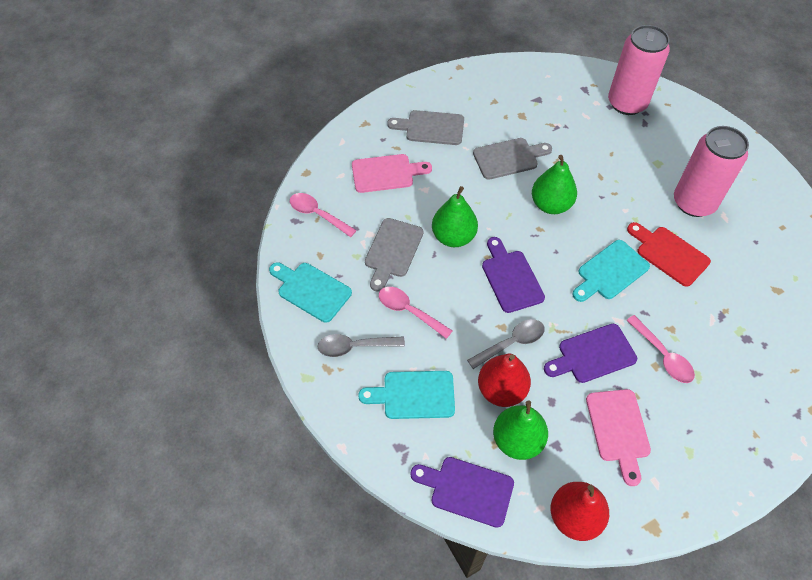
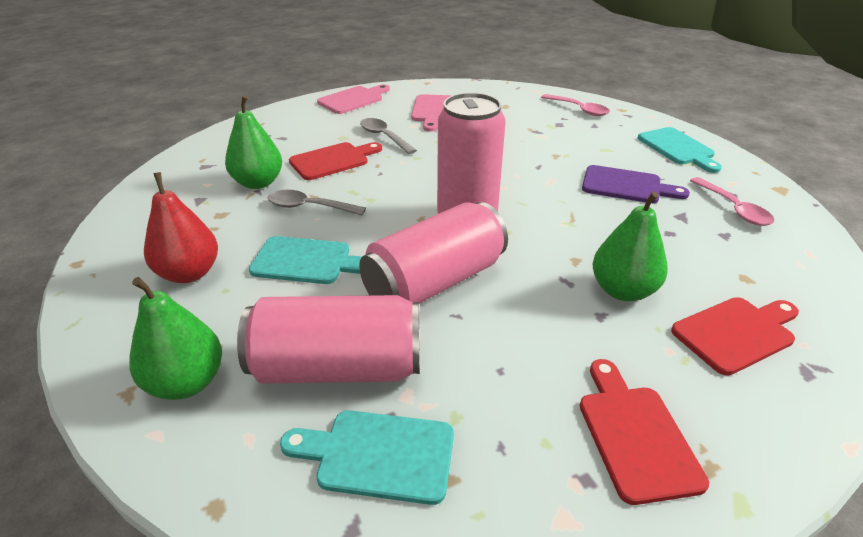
grey cutting board: [365,218,423,292] [387,110,464,145] [473,138,552,180] = 3 -> none = 0
pink can: [608,25,670,115] [674,126,749,217] = 2 -> [237,295,420,383] [359,202,508,304] [437,93,506,214] = 3
pink spoon: [290,193,357,237] [379,287,453,339] [626,315,695,383] = 3 -> [541,94,610,116] [690,177,775,226] = 2
purple cutting board: [410,457,514,528] [482,237,545,313] [544,324,637,383] = 3 -> [582,165,690,203] = 1
red cutting board: [627,222,711,287] = 1 -> [289,142,382,180] [580,359,709,505] [671,297,799,376] = 3
red pear: [478,353,531,407] [551,482,609,541] = 2 -> [144,172,218,283] = 1

